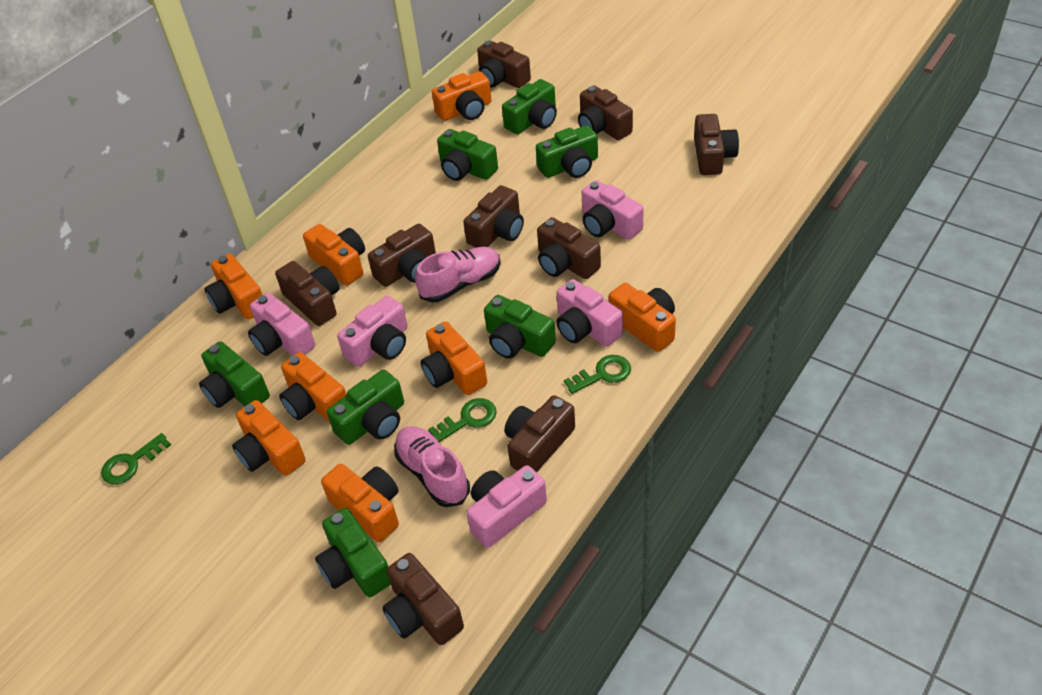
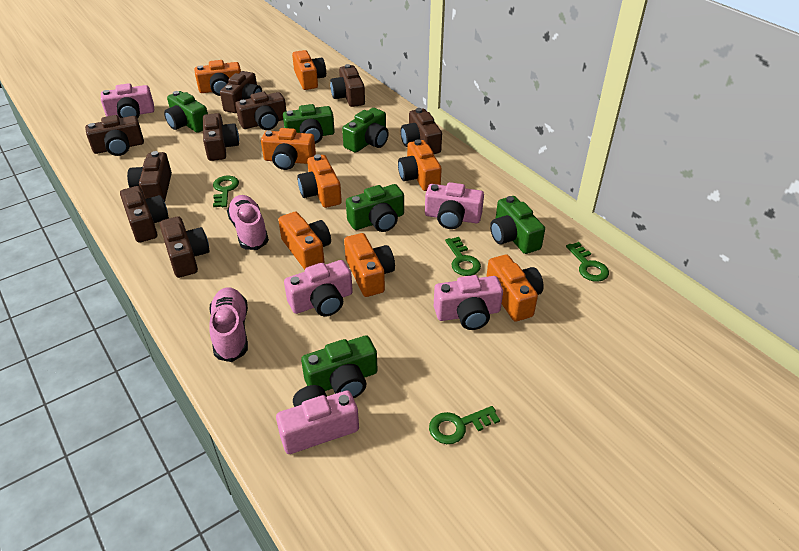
green camera: [199,341,270,408] [315,508,391,597] [327,369,404,445] [437,129,498,181] [484,295,556,359] [502,79,557,134] [536,125,598,178] = 7 -> [164,91,208,133] [283,104,335,144] [301,335,378,398] [342,108,389,153] [346,184,404,232] [490,196,545,254] = 6
green key: [101,433,171,484] [428,398,497,442] [564,355,631,394] = 3 -> [213,176,239,207] [429,406,500,444] [445,237,481,276] [566,242,609,282] = 4

